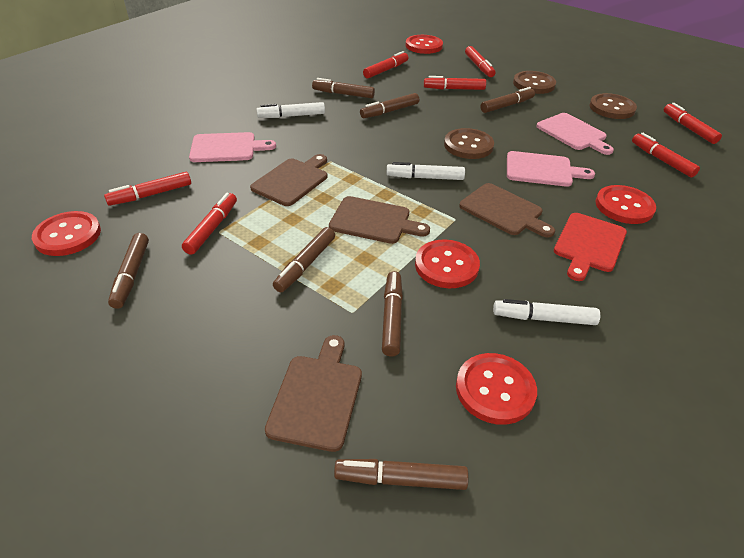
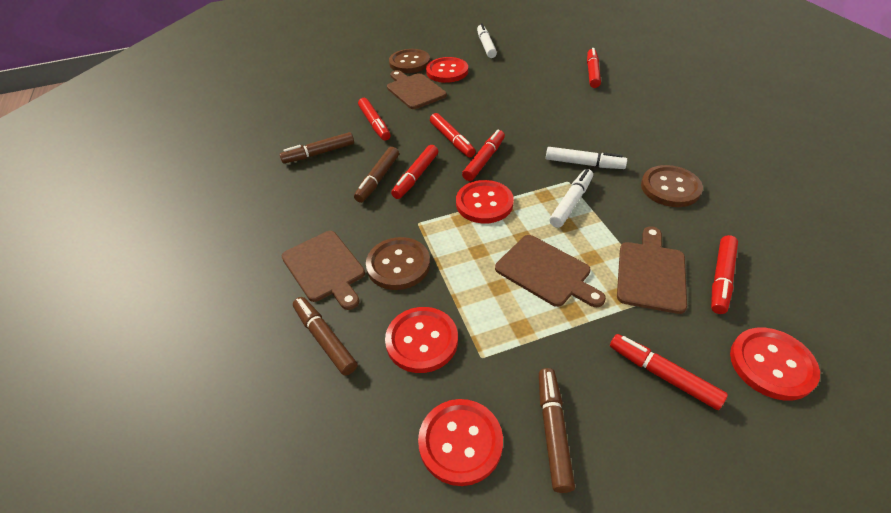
brown marker: [108,233,149,309] [273,227,335,292] [312,78,375,98] [334,459,469,490] [360,93,419,118] [382,271,403,357] [480,87,535,113] = 7 -> [279,132,354,163] [293,297,357,376] [354,147,399,203] [539,368,575,493] = 4
pink cutting board: [189,132,276,162] [507,151,595,187] [536,113,614,155] = 3 -> none = 0
red cutting board: [554,213,627,281] = 1 -> none = 0

